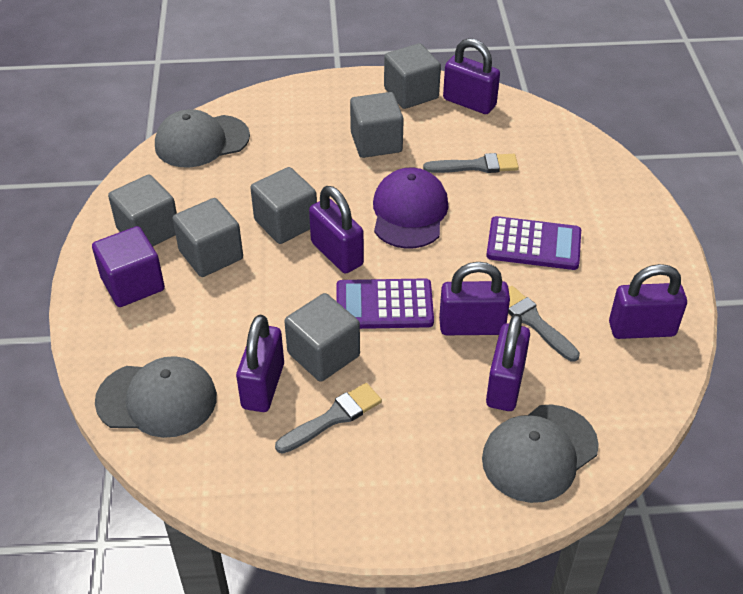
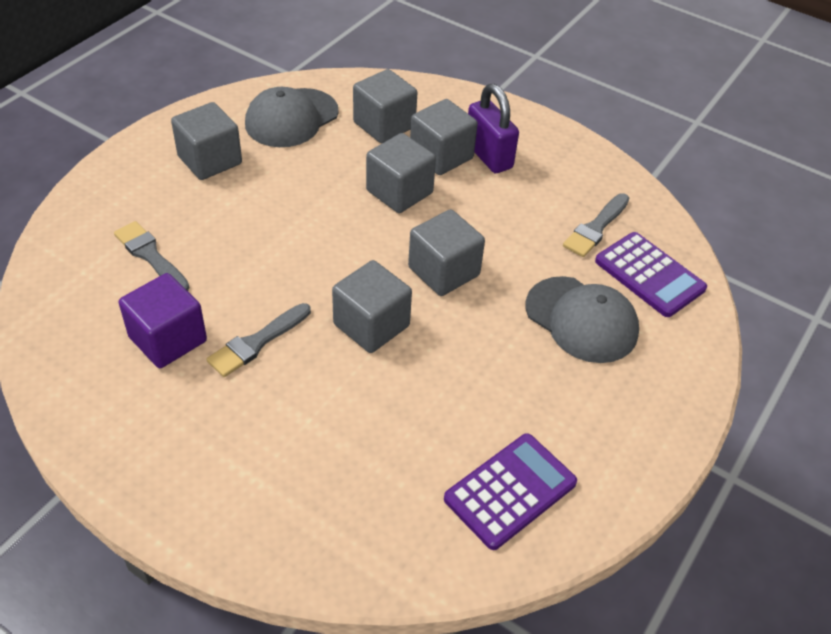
grey cap: [95,356,217,438] [155,109,250,167] [482,405,599,503] = 3 -> [245,87,339,147] [526,276,639,363] = 2
purple cap: [373,168,449,249] = 1 -> none = 0
purple padlock: [236,314,284,412] [309,186,364,273] [439,262,510,335] [443,38,500,114] [486,314,530,411] [609,264,687,339] = 6 -> [468,84,519,173] = 1

